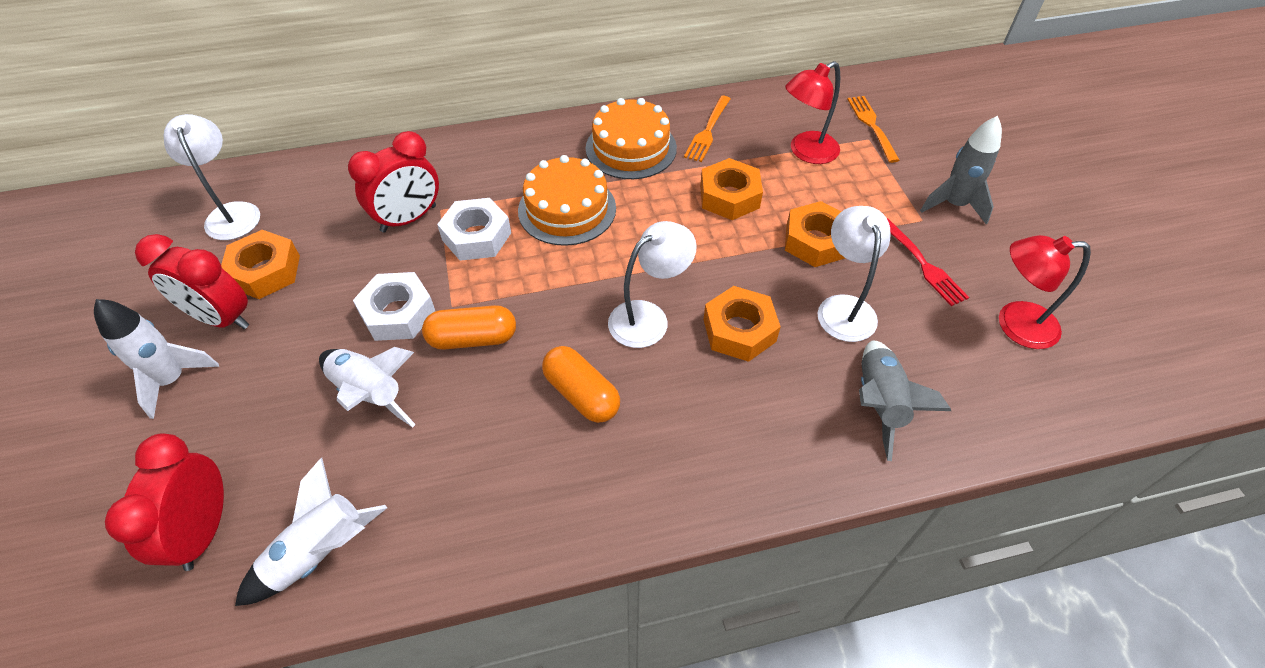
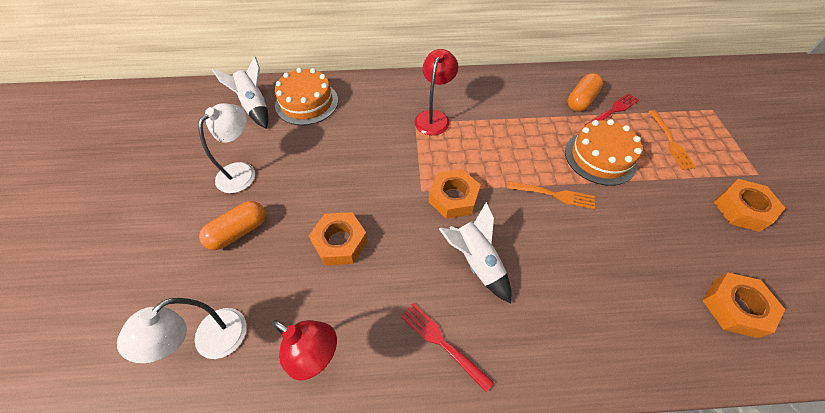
grey rocket: [859,341,951,461] [920,116,1002,225] = 2 -> none = 0
red clock: [105,433,224,571] [135,234,249,329] [348,131,439,232] = 3 -> none = 0
red fork: [887,218,969,306] = 1 -> [401,303,494,392] [585,93,639,125] = 2
white lamp: [164,114,260,240] [608,221,697,348] [818,206,890,342] = 3 -> [117,298,247,363] [198,103,255,193] = 2
white nut: [353,272,435,341] [437,198,511,261] = 2 -> none = 0
white rocket: [94,299,219,419] [235,458,387,606] [319,347,416,427] = 3 -> [212,56,269,129] [439,202,511,303] = 2

